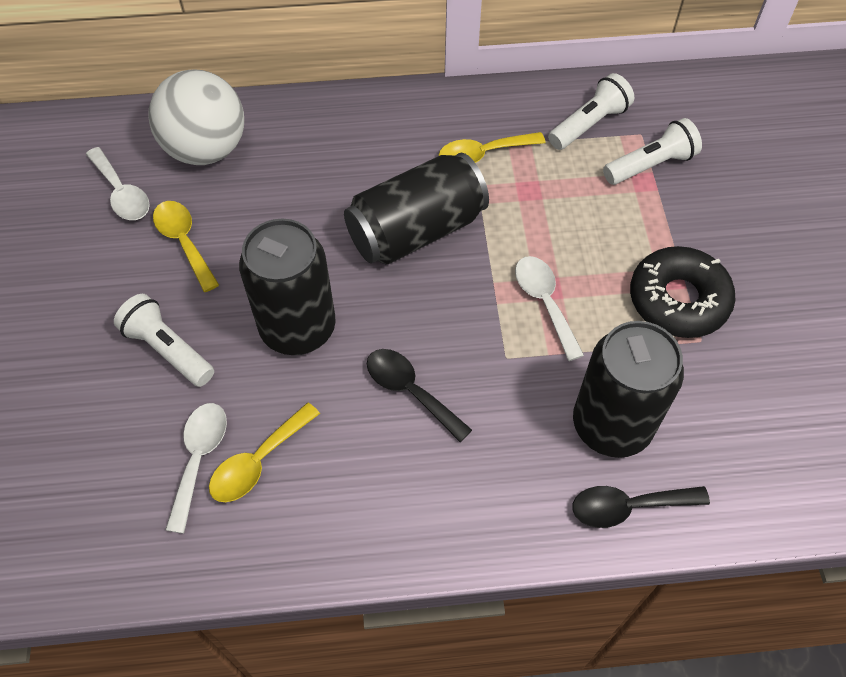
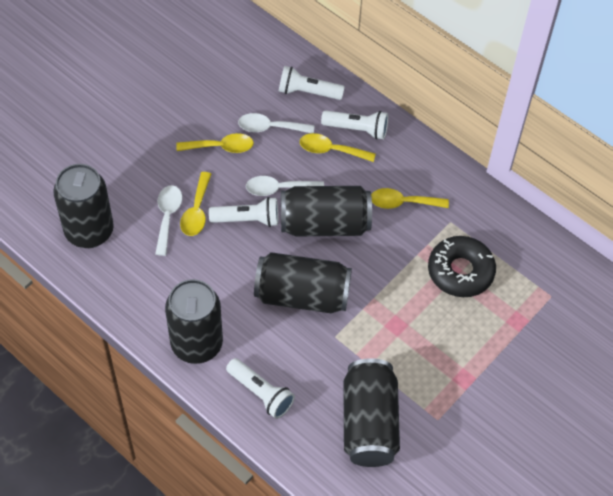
black can: [239,218,336,355] [344,153,489,264] [573,321,684,458] = 3 -> [53,164,114,248] [165,279,223,364] [254,252,352,313] [281,186,372,236] [343,358,400,467] = 5
black spoon: [367,349,472,442] [573,486,710,528] = 2 -> none = 0
white ball: [149,69,244,165] = 1 -> none = 0
white flashlight: [114,294,214,387] [548,73,634,150] [603,118,702,185] = 3 -> [209,197,278,227] [226,358,295,419] [279,66,345,100] [321,110,388,140] = 4
yellow spoon: [153,201,219,292] [209,403,320,502] [439,132,546,163] = 3 -> [176,133,254,153] [180,172,211,236] [300,133,376,162] [371,188,449,209] = 4

